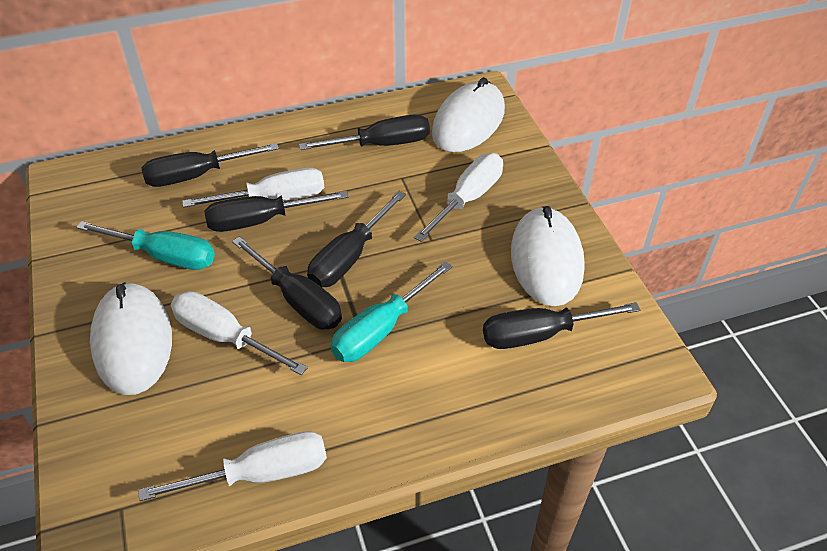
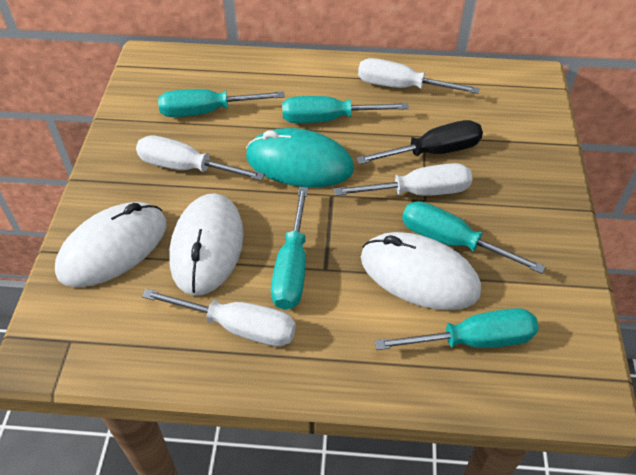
black screwdriver: [141,143,279,187] [204,191,349,232] [232,236,342,330] [299,114,430,150] [307,190,406,288] [483,302,640,349] = 6 -> [356,120,483,164] = 1
turquoise mouse: none = 0 -> [246,128,354,187] = 1
turquoise screwdriver: [76,221,215,270] [331,261,452,362] = 2 -> [158,89,285,117] [271,187,308,310] [282,96,409,123] [375,308,539,350] [402,201,546,274] = 5

